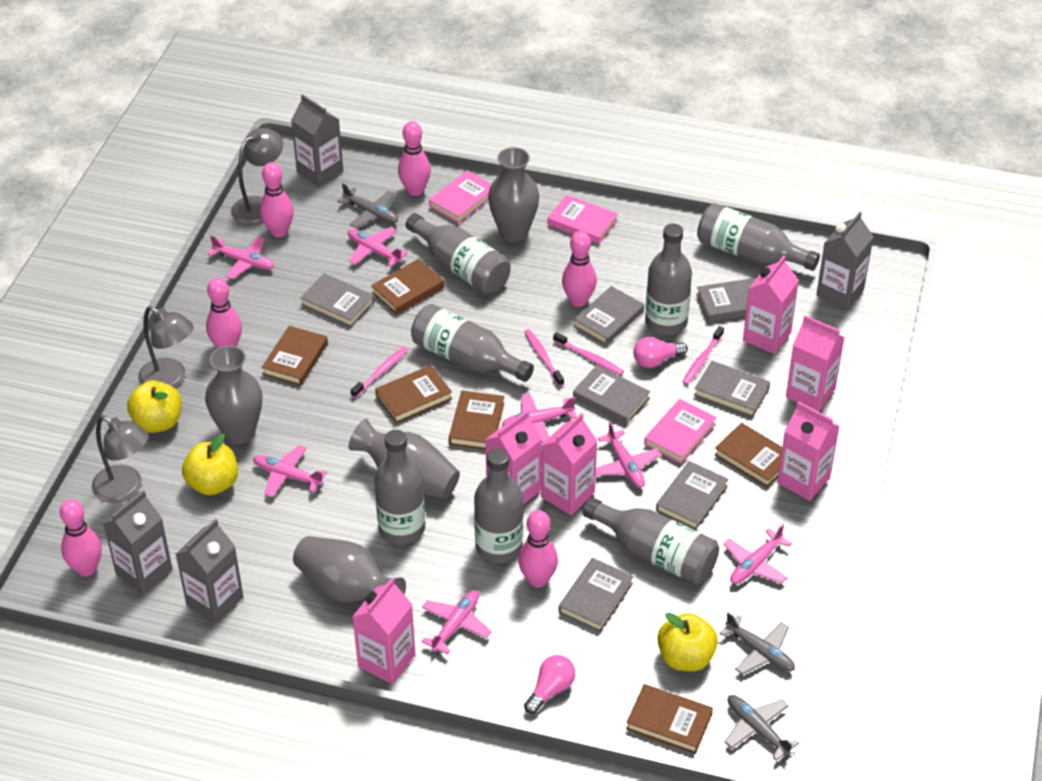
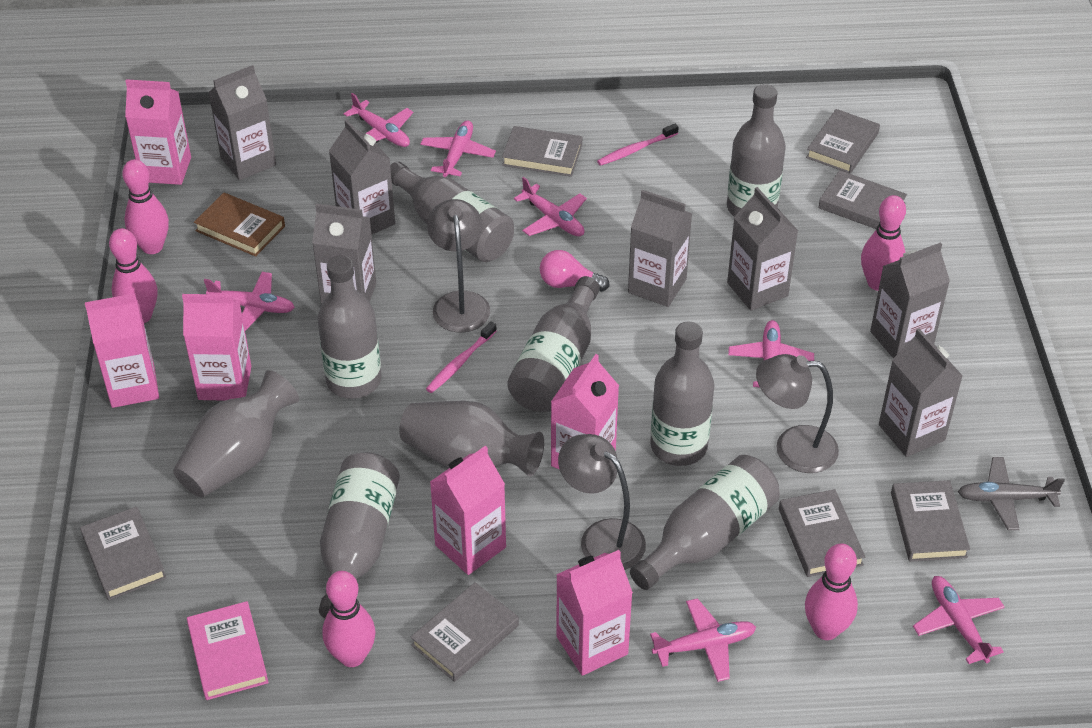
brown book: [261,326,328,386] [371,259,444,315] [375,365,452,423] [449,390,504,450] [626,684,713,754] [714,423,782,488] = 6 -> [194,193,285,257] = 1
grey carton: [103,490,173,594] [176,519,244,624] [291,94,343,187] [816,212,874,309] = 4 -> [208,65,276,180] [312,203,376,305] [329,120,395,235] [628,190,692,307] [727,187,798,311] [870,242,950,358] [879,328,963,457] = 7
grey plane: [337,183,398,228] [719,612,795,675] [725,695,799,761] = 3 -> [958,457,1065,530] = 1
grey vase: [205,345,262,444] [293,536,406,603] [348,419,460,499] [488,147,540,242] = 4 -> [173,370,299,498] [399,401,544,477] = 2
pink book: [429,171,491,224] [548,195,618,244] [644,399,717,464] = 3 -> [187,601,269,700] = 1
pink bowling pin: [60,499,102,577] [206,278,242,349] [260,162,294,237] [398,121,431,196] [518,510,558,588] [562,231,597,307] = 6 -> [109,228,158,323] [122,159,169,254] [322,571,376,667] [805,544,858,640] [861,195,906,291] = 5
pink light bulb: [524,655,575,714] [633,337,688,368] = 2 -> [540,250,609,292] = 1
pink toothbrush: [351,346,409,398] [525,329,564,386] [553,332,624,375] [683,326,724,385] = 4 -> [426,322,497,393] [597,124,679,166] = 2
yellow apple: [127,380,182,433] [182,433,238,495] [657,613,718,671] = 3 -> none = 0

